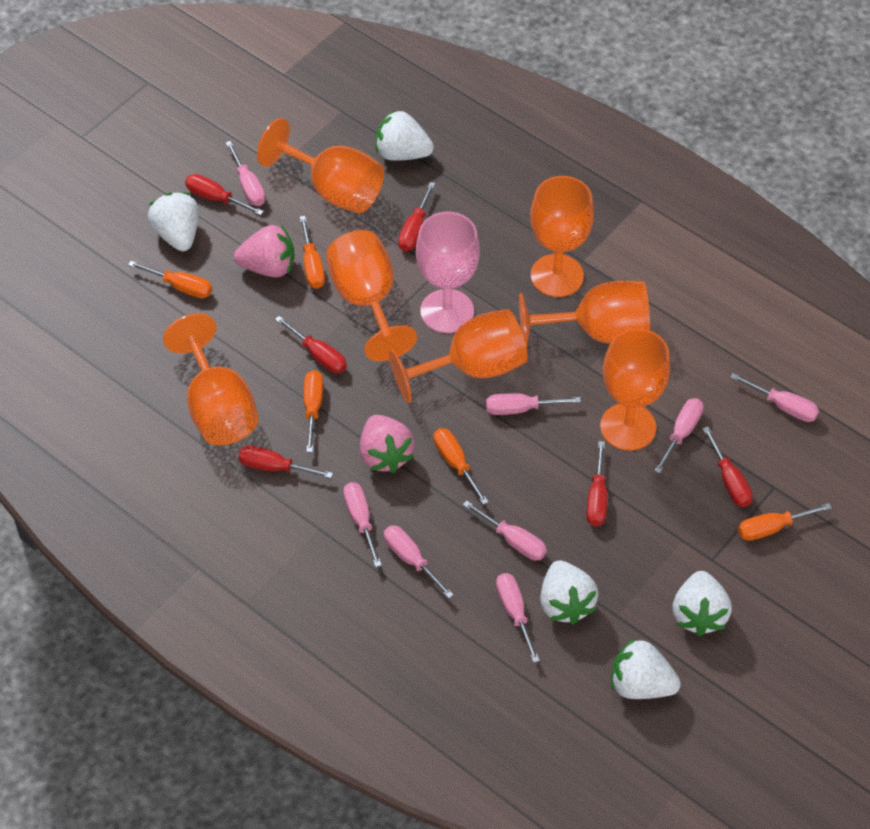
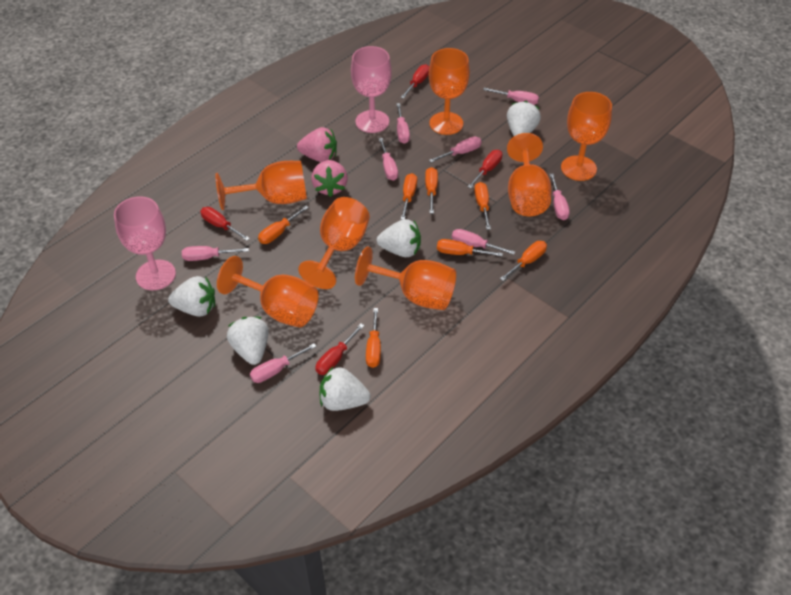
orange screwdriver: [128,261,212,298] [300,216,325,289] [304,370,323,452] [434,428,488,505] [738,503,832,541] = 5 -> [258,206,309,244] [366,308,381,368] [401,173,417,220] [425,167,438,214] [437,239,503,257] [474,182,491,230] [500,241,547,281] = 7
pink goblet: [416,212,480,333] = 1 -> [114,196,176,290] [351,46,392,133] = 2
red screwdriver: [185,174,264,216] [238,445,333,478] [275,316,347,373] [398,182,435,251] [586,441,607,526] [703,427,753,507] = 6 -> [200,207,250,241] [315,324,365,375] [400,64,429,99] [467,150,502,188] = 4

